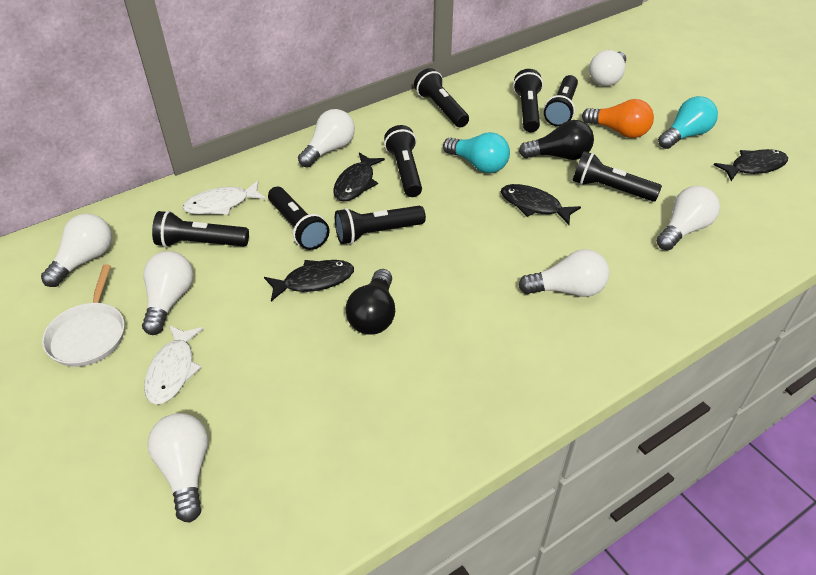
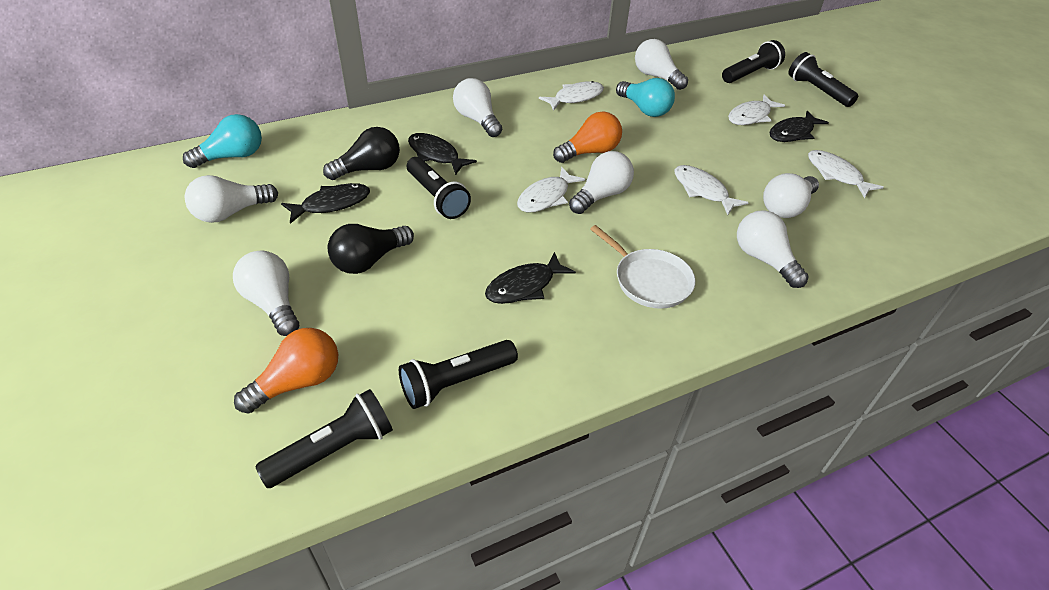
black flashlight: [152,211,249,247] [268,187,330,250] [335,206,426,244] [384,125,422,197] [414,68,469,127] [513,69,543,133] [544,75,578,127] [573,151,662,202] = 8 -> [255,389,393,488] [399,340,518,409] [407,157,471,219] [722,40,785,83] [788,52,858,107] = 5
orange light bulb: [582,99,654,138] = 1 -> [234,328,338,413] [553,112,622,163] = 2
white fish: [144,325,204,405] [183,181,266,215] = 2 -> [517,167,585,212] [539,81,604,111] [675,165,749,215] [728,95,785,125] [808,150,884,198] = 5

